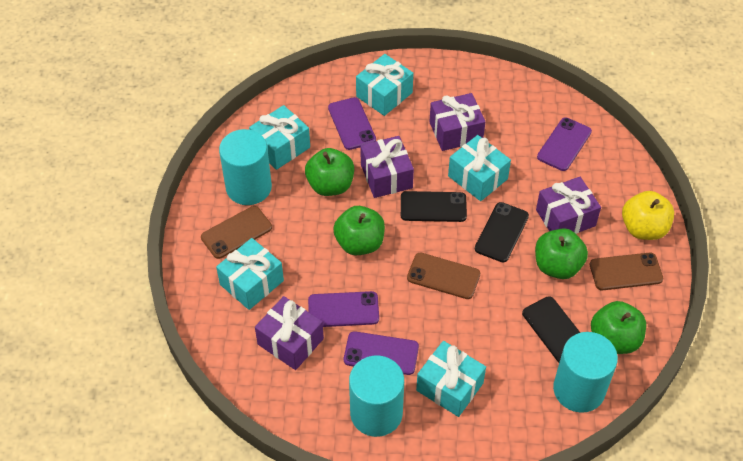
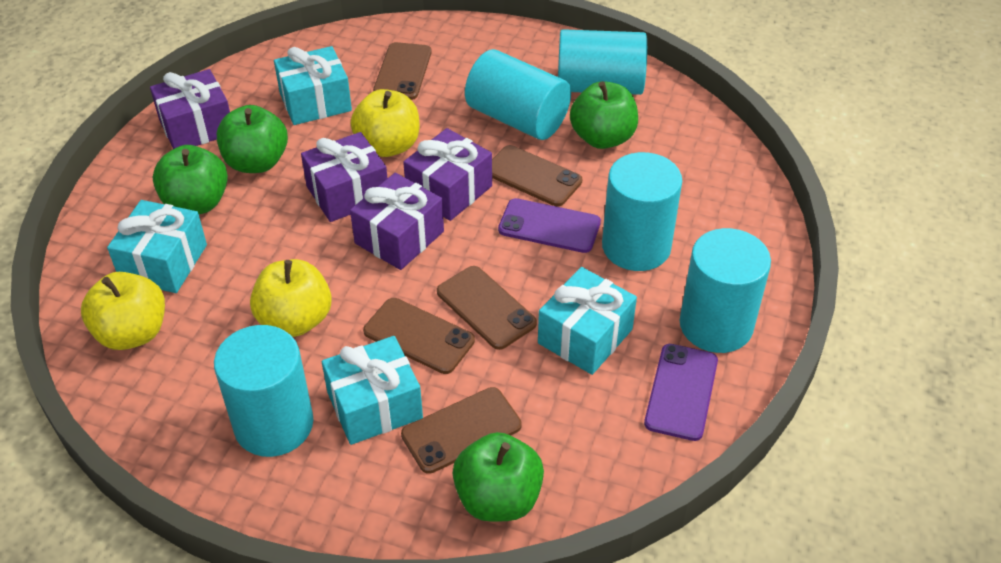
black phone: [401,191,467,222] [475,202,529,262] [522,296,580,362] = 3 -> none = 0
brown phone: [201,206,272,259] [407,253,480,299] [590,252,663,290] = 3 -> [363,298,475,374] [373,42,432,100] [401,387,522,474] [437,266,537,350] [492,145,582,206] = 5
purple phone: [308,291,379,327] [328,97,376,150] [344,331,419,375] [537,117,592,171] = 4 -> [498,198,601,253] [644,344,718,441] = 2
turquoise cylinder: [219,129,272,205] [349,356,404,437] [553,332,618,413] = 3 -> [214,325,314,457] [465,49,571,140] [558,29,647,95] [602,152,682,271] [679,228,771,353] = 5
turquoise gift: [216,238,284,310] [249,105,310,170] [356,54,413,116] [416,341,486,417] [448,135,511,201] = 5 -> [107,200,207,293] [274,46,352,125] [322,336,423,445] [538,267,637,375] = 4
yellow apple: [622,191,674,240] = 1 -> [81,272,165,350] [250,259,332,337] [351,89,419,157] = 3

